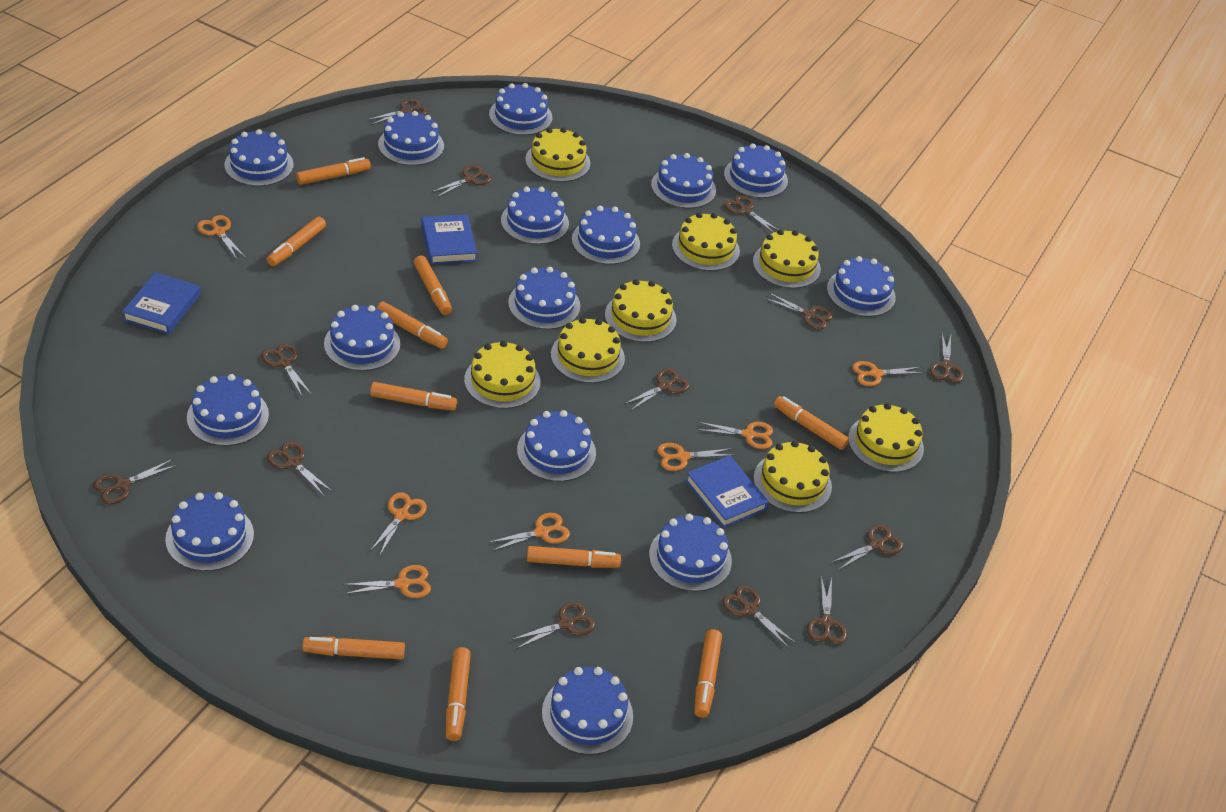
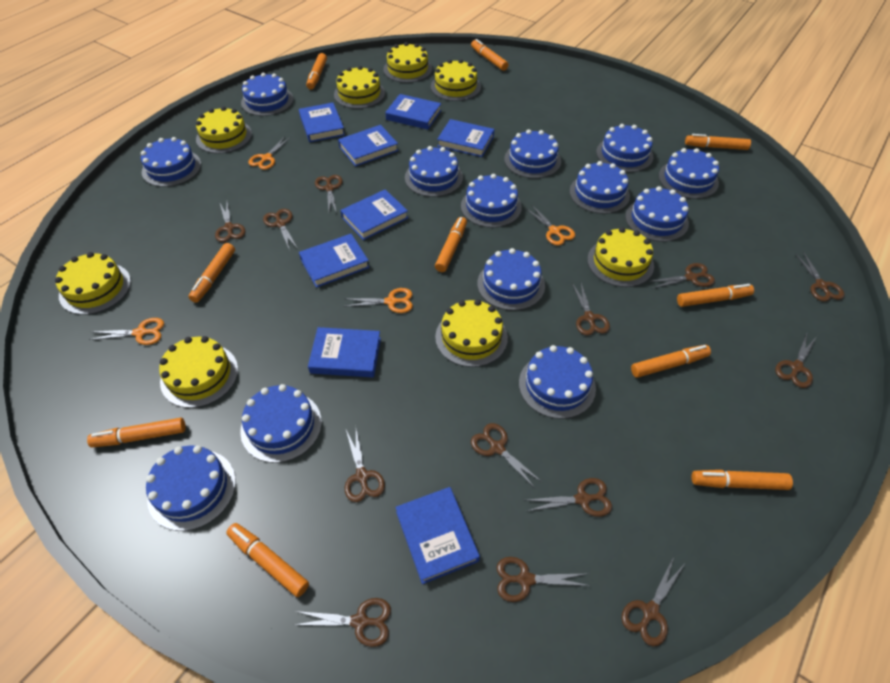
blue book: [122,272,200,334] [422,214,477,264] [685,455,769,528] = 3 -> [299,102,345,142] [299,234,370,288] [308,327,381,377] [338,125,399,166] [341,189,408,240] [385,94,441,130] [395,487,480,584] [437,119,494,157] = 8
blue cake: [165,492,254,571] [187,374,269,446] [224,129,294,186] [324,305,400,371] [378,111,444,166] [489,83,552,135] [501,186,569,244] [508,267,580,329] [517,410,596,482] [542,667,633,755] [572,206,640,265] [649,514,732,592] [651,153,716,208] [724,143,788,198] [827,256,896,317] = 15 -> [141,137,201,187] [146,445,236,531] [240,384,322,463] [241,73,293,116] [405,146,463,197] [461,174,522,228] [477,248,545,311] [504,129,561,179] [519,345,596,419] [569,161,630,214] [596,124,653,172] [625,186,689,242] [659,148,719,199] = 13
orange scissors: [197,215,246,259] [343,565,431,598] [370,492,427,557] [487,513,570,551] [657,443,735,471] [698,422,773,449] [852,361,924,386] = 7 -> [89,318,164,345] [248,136,291,170] [344,288,413,313] [525,205,575,245] = 4

